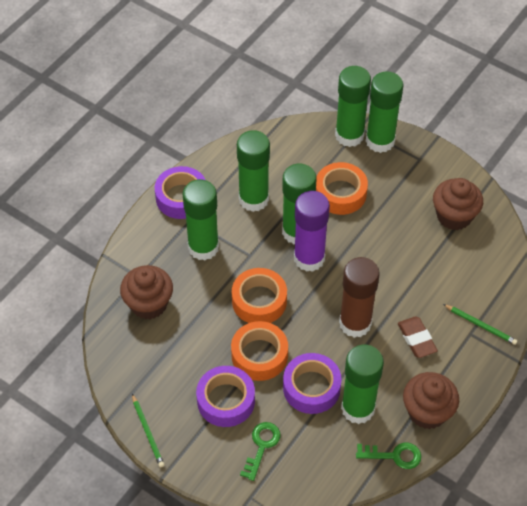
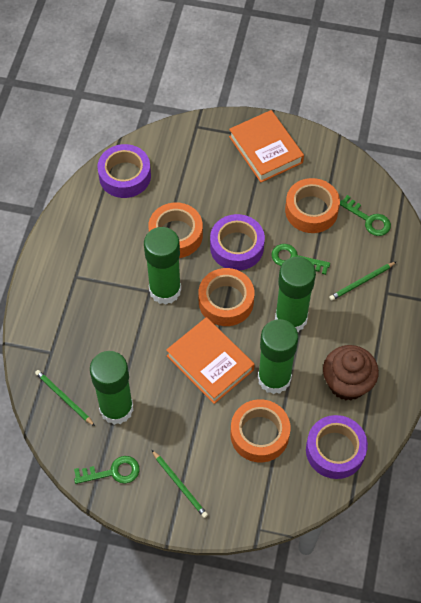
brown cupcake: [120,265,173,320] [403,372,459,429] [433,178,483,230] = 3 -> [323,345,379,401] = 1
brown eraser: [398,316,438,358] = 1 -> none = 0
brown glue stick: [339,257,380,338] = 1 -> none = 0
green glue stick: [182,179,219,260] [237,130,270,212] [282,164,317,244] [335,66,371,147] [341,345,384,424] [366,71,404,153] = 6 -> [90,351,133,425] [144,227,181,305] [258,319,299,394] [275,257,316,332] = 4
green key: [240,422,281,481] [356,443,421,469] = 2 -> [74,456,139,484] [271,244,330,275] [340,195,391,236] = 3
green pencil: [132,394,164,467] [443,304,517,345] = 2 -> [35,370,95,426] [152,450,208,518] [329,262,396,301] = 3
orange book: none = 0 -> [166,317,255,404] [229,110,304,183] = 2
orange tape: [231,321,288,381] [232,268,287,323] [316,162,368,215] = 3 -> [148,203,203,258] [198,268,254,326] [231,399,291,462] [285,178,340,233] = 4
purple glue stick: [294,191,330,272] = 1 -> none = 0

